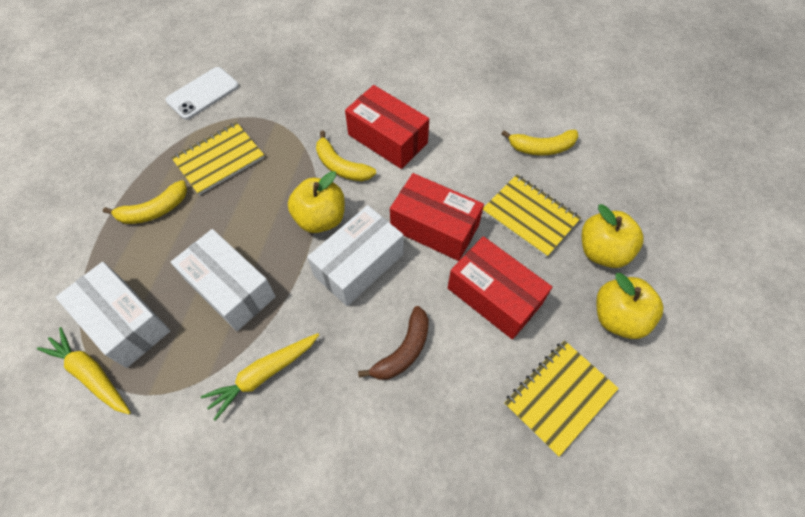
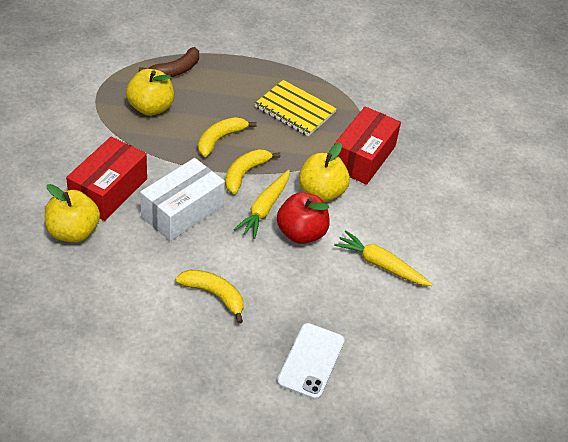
red apple: none = 0 -> [277,192,330,244] = 1
red box: [345,85,429,169] [390,173,484,261] [448,236,552,339] = 3 -> [66,136,147,221] [334,106,401,185] = 2
white box: [56,262,170,368] [171,229,276,331] [307,205,404,306] = 3 -> [140,158,225,241] = 1
yellow notebook: [171,122,265,195] [482,174,581,258] [504,340,619,457] = 3 -> [254,80,337,136] = 1

